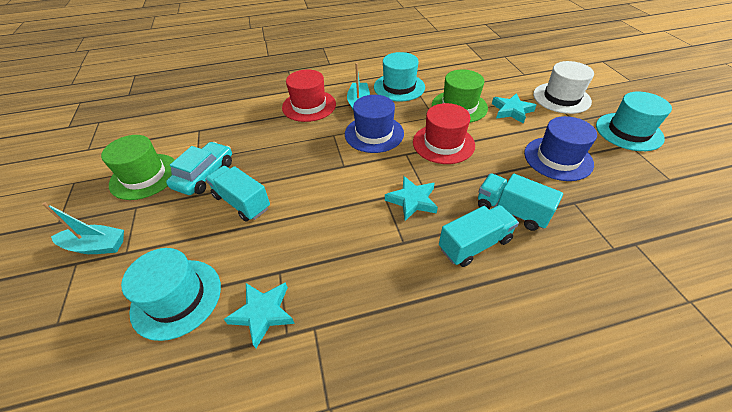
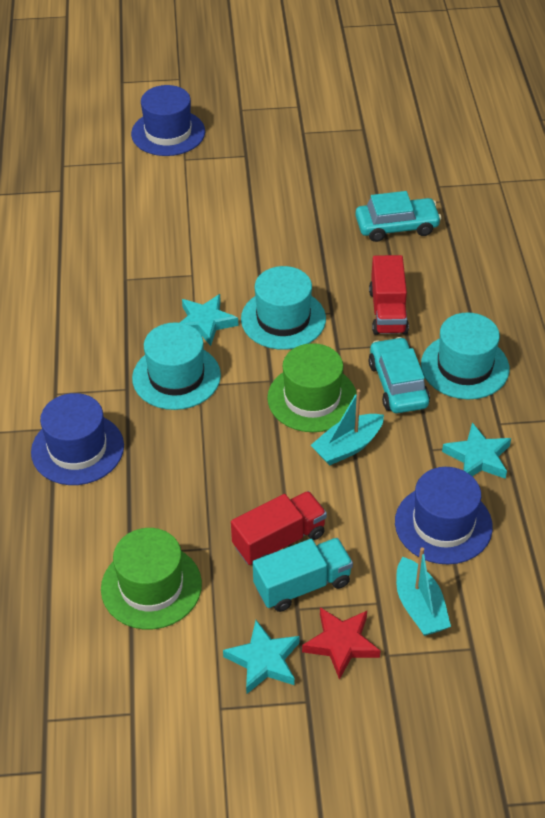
blue hat: [345,95,404,153] [524,116,597,181] = 2 -> [31,393,124,485] [131,85,205,156] [395,467,493,564] = 3
red hat: [282,69,336,122] [413,103,475,164] = 2 -> none = 0
red star: none = 0 -> [302,607,380,680] = 1
red truck: none = 0 -> [231,491,327,565] [369,255,409,335] = 2
turquoise car: [166,142,232,195] = 1 -> [355,191,442,242] [369,337,430,413] = 2
turquoise truck: [205,166,270,222] [439,205,519,267] [478,173,563,231] = 3 -> [253,538,353,612] = 1
white hat: [533,61,594,114] = 1 -> none = 0

